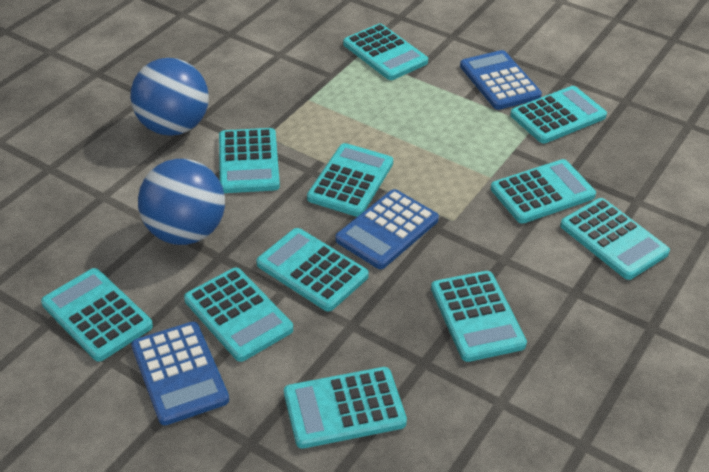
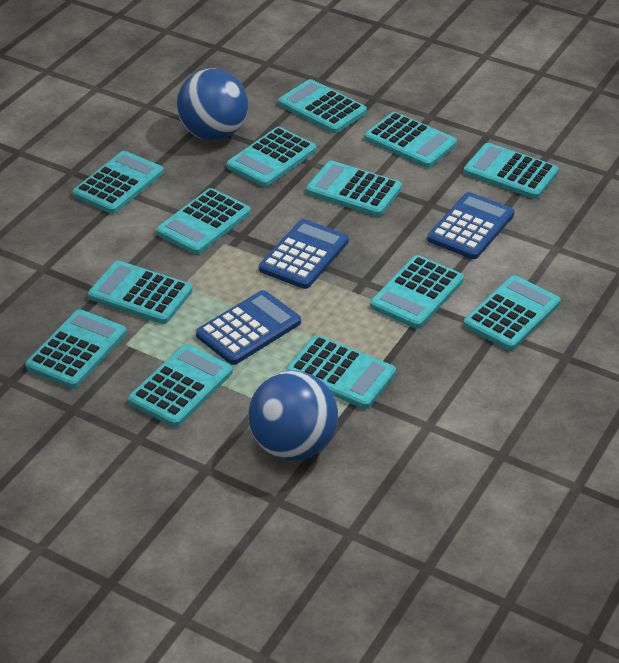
turquoise calculator: [41,268,153,362] [184,268,293,362] [219,128,280,193] [256,228,369,311] [284,367,407,449] [307,143,393,217] [343,24,428,80] [431,271,527,362] [491,159,596,223] [510,86,607,144] [560,198,670,280] = 11 -> [25,309,126,389] [72,151,164,214] [88,261,193,324] [128,344,233,427] [156,188,251,254] [227,127,316,187] [278,79,367,133] [286,335,396,409] [306,161,402,216] [365,112,457,168] [370,255,464,329] [463,275,561,350] [464,143,559,199] = 13

